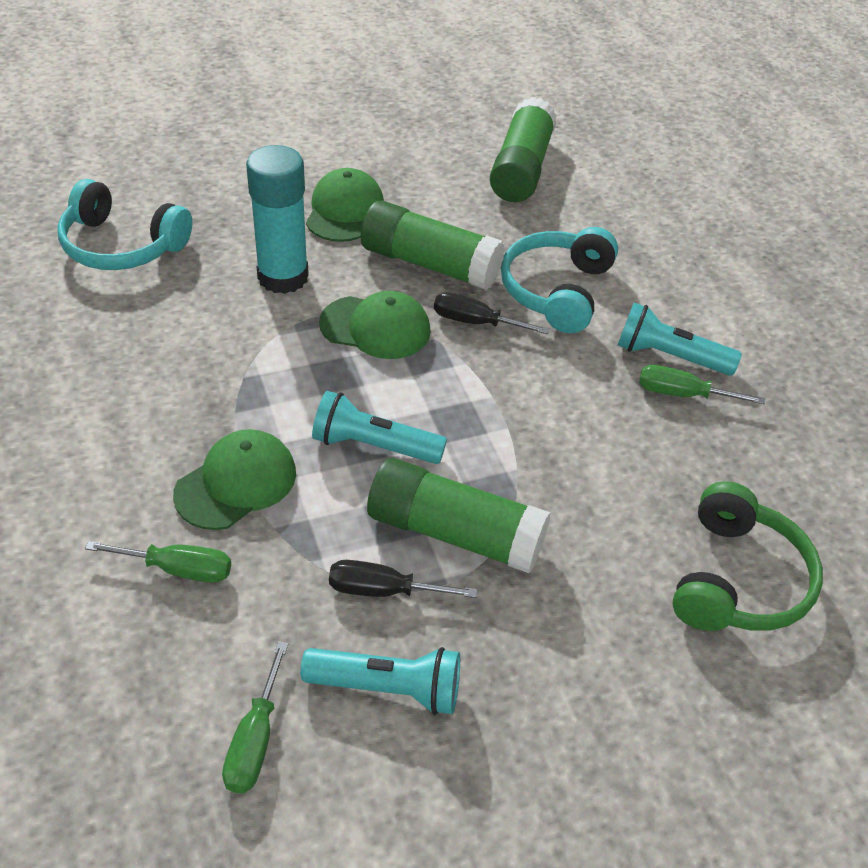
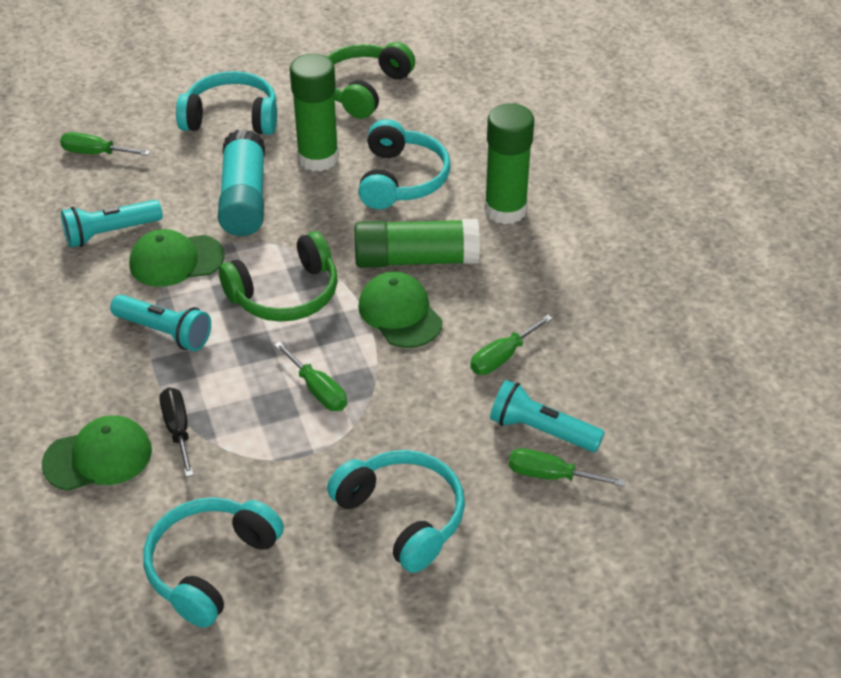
black screwdriver: [329,560,477,598] [434,293,550,334] = 2 -> [160,387,194,477] = 1
green headphones: [672,481,823,631] = 1 -> [219,231,338,322] [327,42,415,119] = 2
green screwdriver: [85,541,231,583] [222,641,289,793] [639,365,765,404] = 3 -> [60,132,150,155] [274,341,347,411] [470,315,553,375] [509,448,626,487] = 4
turquoise headphones: [57,179,192,270] [501,227,618,333] = 2 -> [143,497,284,628] [176,71,277,135] [327,450,465,573] [358,119,451,209] = 4

